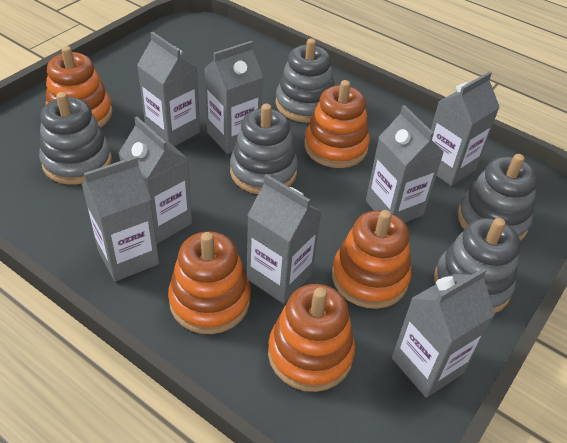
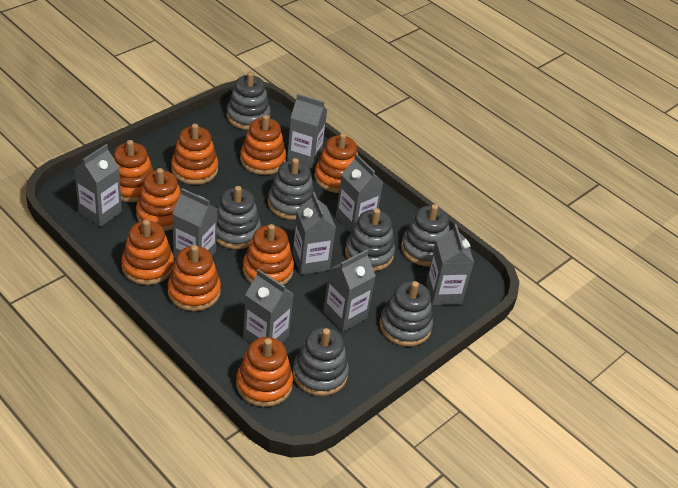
grey stacking toy: [39,92,112,185] [230,104,298,194] [275,38,335,123] [434,218,520,313] [458,154,538,241] = 5 -> [216,186,261,249] [227,72,271,130] [268,158,314,220] [293,327,349,396] [345,208,395,271] [380,281,433,347] [401,204,450,266] = 7
orange stacking toy: [45,46,112,128] [168,232,251,334] [268,284,355,392] [304,80,370,168] [332,210,411,309] = 5 -> [113,140,153,202] [121,220,174,285] [136,168,181,231] [168,245,221,311] [171,124,218,185] [236,337,293,407] [240,115,286,175] [243,224,294,285] [314,133,358,193] = 9

